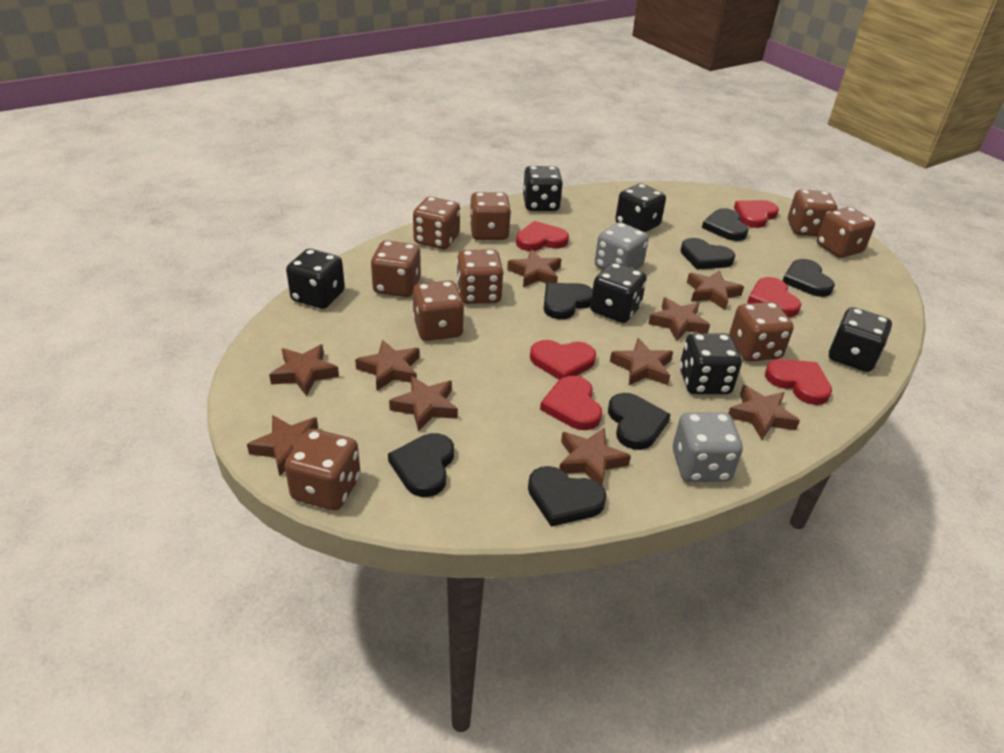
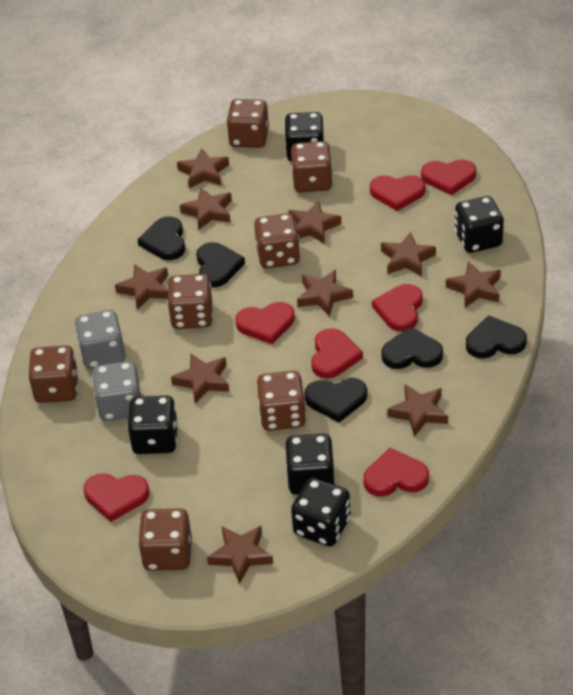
black dice: [286,249,345,309] [523,166,563,211] [590,262,647,323] [615,184,666,232] [680,333,742,394] [829,307,892,372] = 6 -> [127,396,178,454] [284,112,324,162] [285,434,335,495] [291,478,351,547] [455,196,504,253] = 5
black heart: [388,433,454,497] [528,466,606,527] [544,283,593,319] [608,393,671,450] [680,238,735,270] [702,208,748,241] [783,259,835,297] = 7 -> [137,217,186,260] [196,242,245,287] [304,378,367,423] [381,327,443,369] [466,315,527,358] = 5
brown dice: [284,429,361,511] [371,240,421,297] [413,197,460,249] [413,281,464,341] [457,249,503,304] [470,192,511,240] [729,302,794,361] [788,190,837,236] [817,207,875,258] = 9 -> [28,345,78,403] [138,508,192,571] [167,274,213,329] [226,99,269,148] [254,213,300,269] [256,371,306,431] [291,141,333,193] = 7
red heart: [516,221,569,251] [530,340,596,380] [540,376,602,430] [734,200,779,228] [747,277,801,317] [765,359,832,405] = 6 -> [84,473,149,522] [236,302,295,344] [311,328,363,379] [363,448,429,497] [370,175,425,211] [372,284,422,332] [421,159,476,195] = 7

